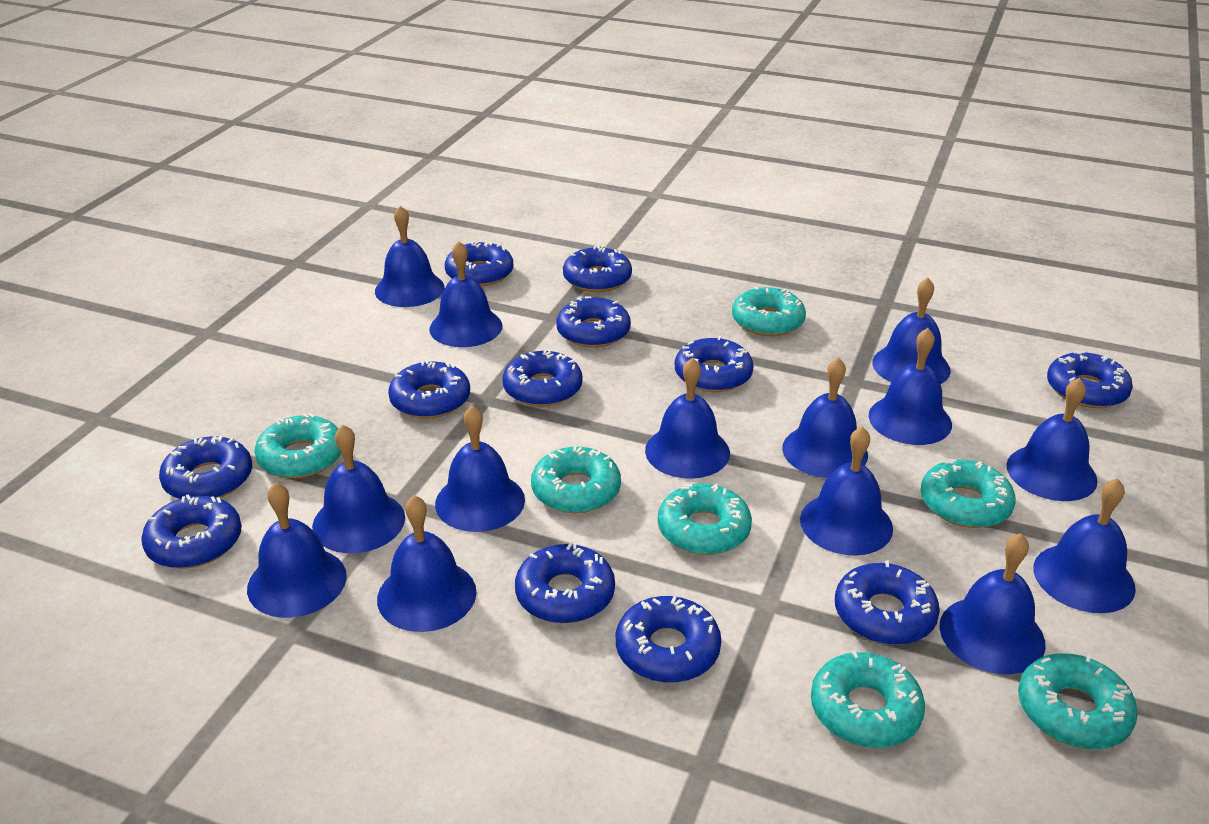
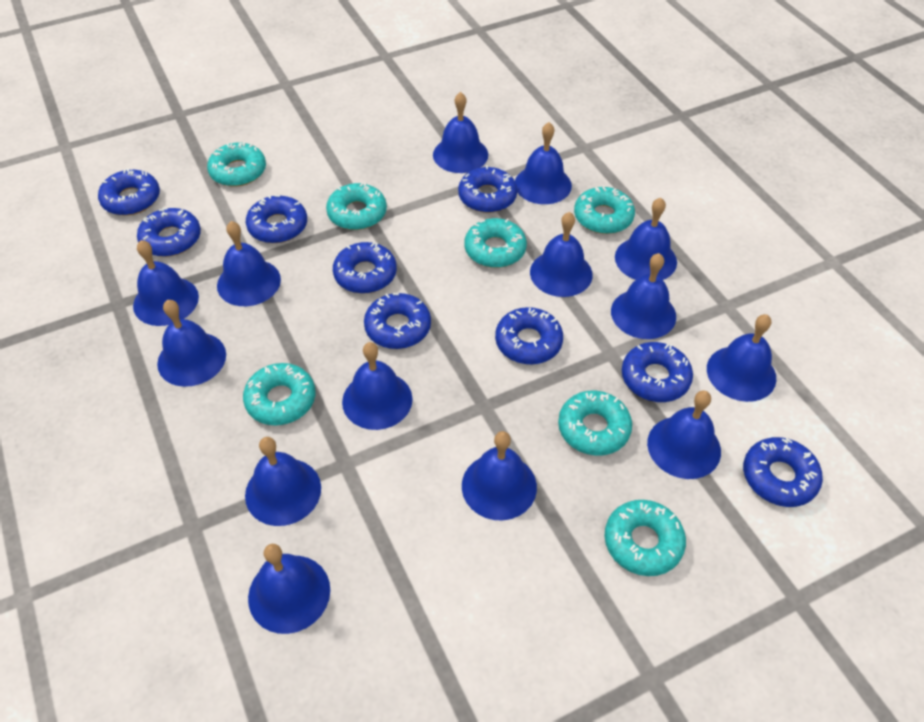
blue donut: [141,495,242,569] [159,436,252,499] [388,360,470,419] [445,242,513,287] [502,350,583,407] [515,543,615,624] [556,297,631,348] [563,245,632,292] [616,596,721,683] [675,336,754,392] [835,560,940,645] [1047,350,1133,408] = 12 -> [98,168,160,215] [137,208,201,257] [246,195,307,243] [333,242,397,294] [364,293,431,349] [458,165,517,213] [495,307,563,364] [622,342,693,402] [743,437,823,507] = 9

